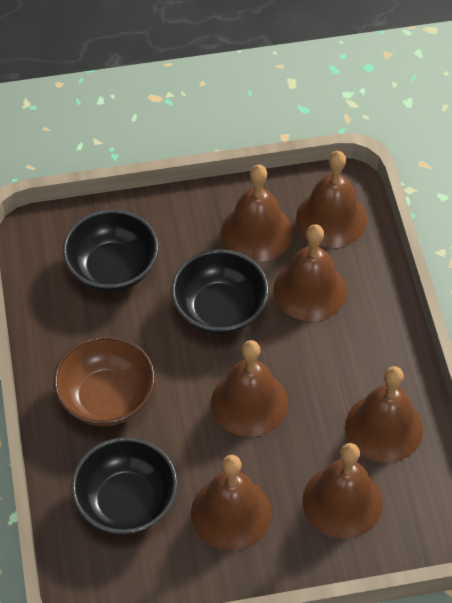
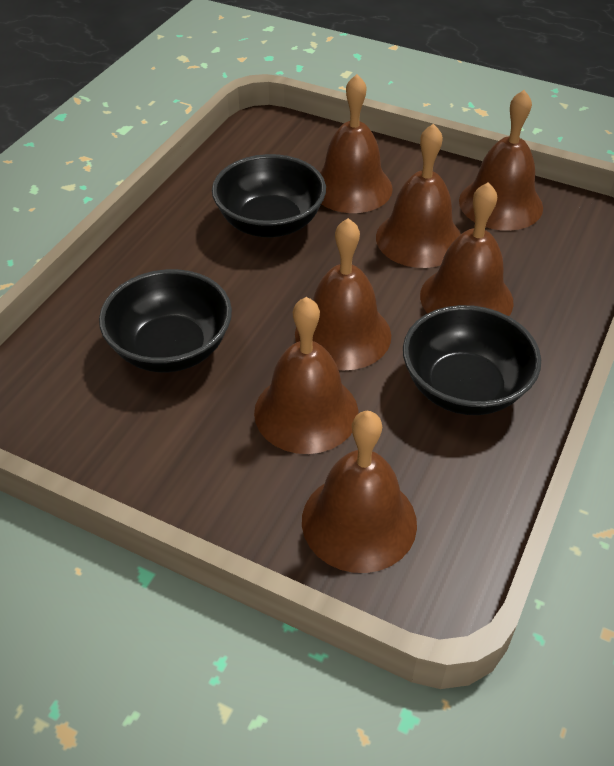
brown bowl: [53,336,155,426] = 1 -> none = 0

